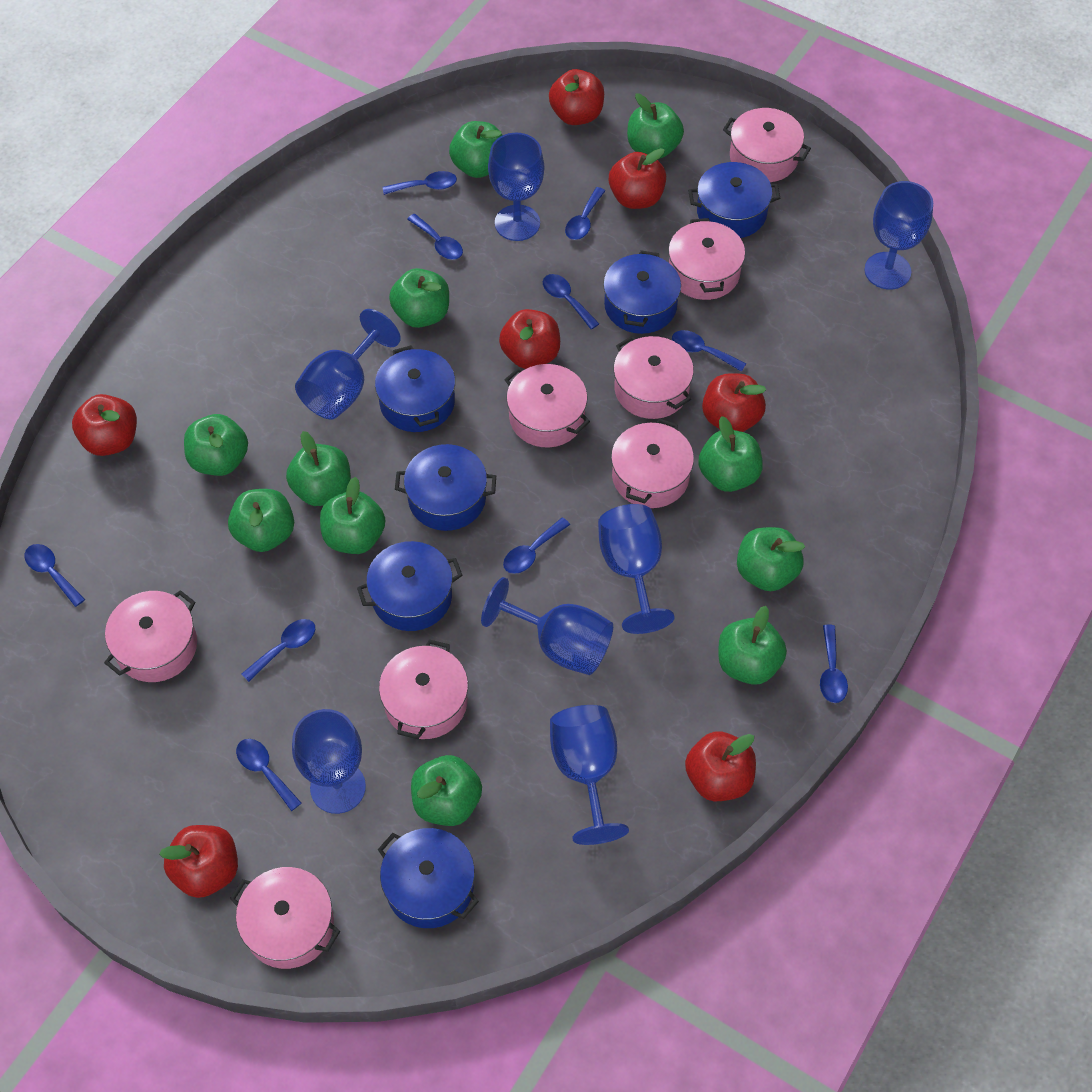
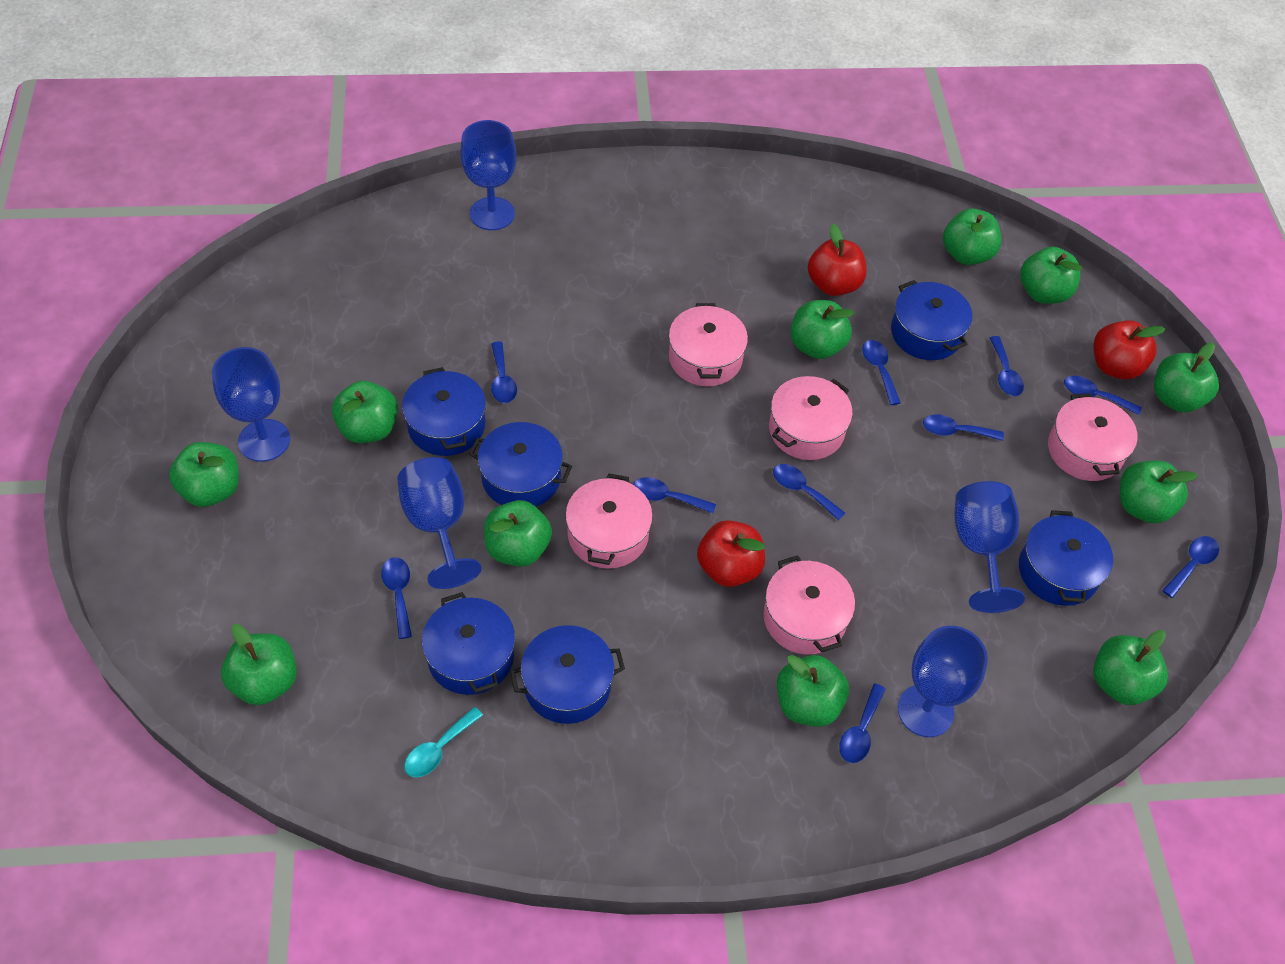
blue goblet: [292,709,366,814] [295,309,401,420] [481,577,613,675] [488,132,544,241] [550,705,629,845] [598,504,675,634] [864,181,933,290] = 7 -> [212,347,290,462] [397,457,482,589] [460,120,516,230] [898,626,988,737] [955,481,1025,613] = 5
pink pot: [104,590,197,682] [230,867,340,969] [379,639,468,739] [505,364,590,447] [611,419,694,508] [614,336,694,419] [668,218,745,300] [723,108,811,182] = 8 -> [565,474,653,569] [669,303,748,386] [763,555,855,655] [769,376,853,460] [1048,393,1138,481] = 5
red apple: [72,394,137,456] [159,825,238,898] [499,309,560,369] [549,69,604,125] [609,148,666,209] [685,731,756,801] [702,373,766,432] = 7 -> [697,520,765,587] [808,224,867,296] [1093,320,1165,379] = 3
turquoise spoon: none = 0 -> [404,707,483,777] = 1

